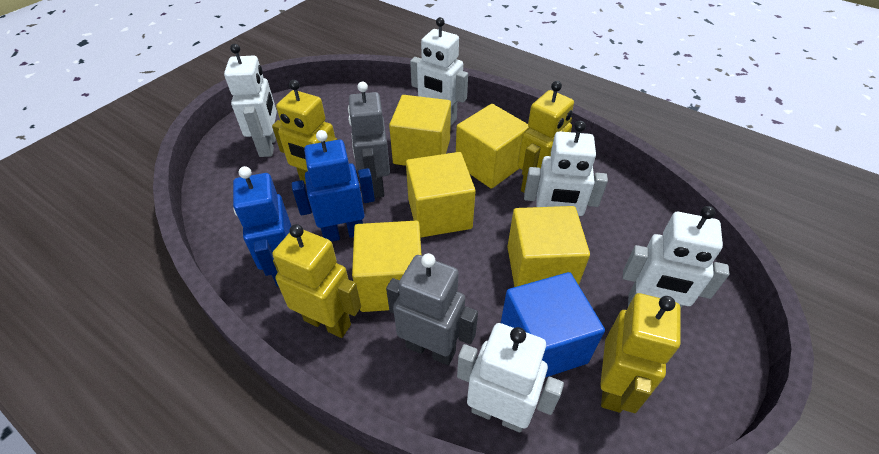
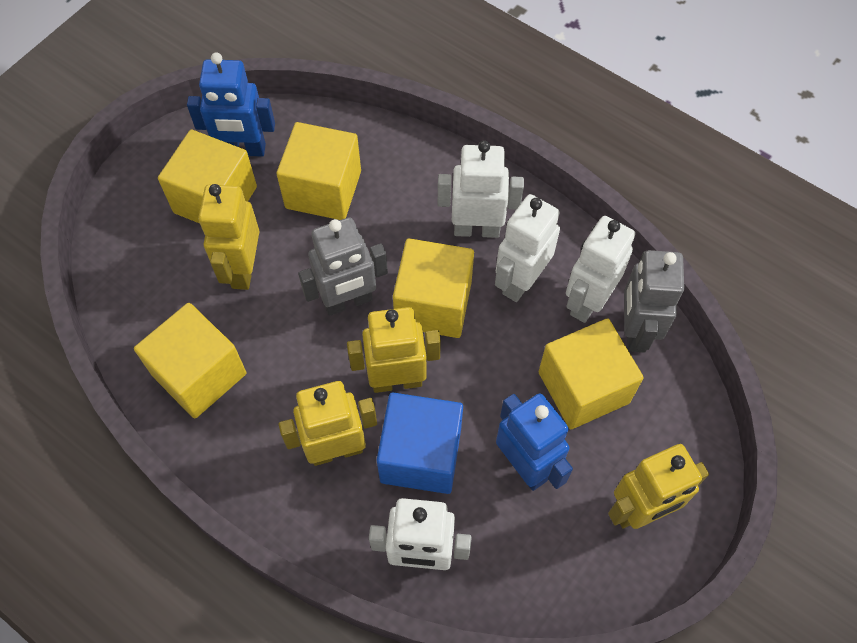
white robot: [224,44,277,157] [410,17,468,125] [457,323,564,433] [524,121,608,216] [623,206,729,308] = 5 -> [369,498,472,570] [438,140,524,238] [495,194,560,302] [566,216,635,323] = 4

